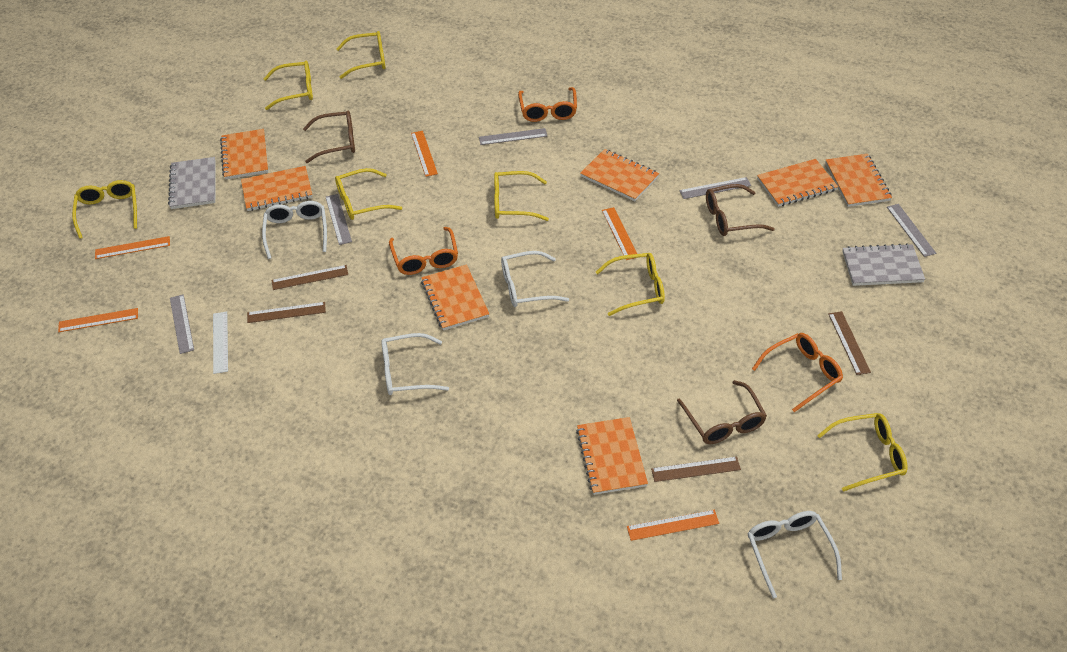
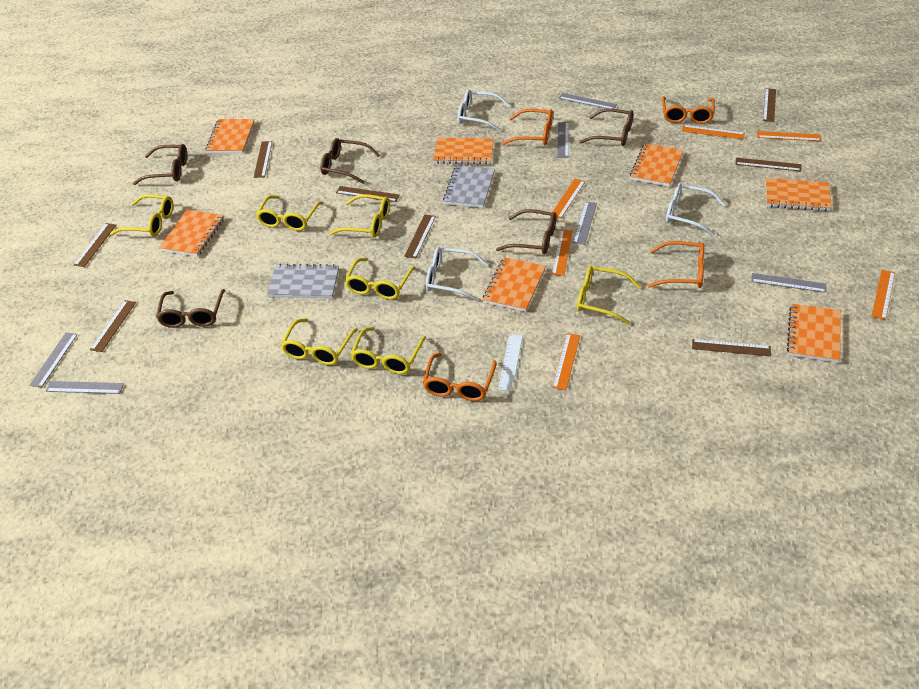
brown glasses: [303,111,355,163] [677,380,767,444] [706,184,775,236] = 3 -> [133,144,187,185] [156,289,225,328] [320,138,380,184] [496,209,557,254] [579,109,633,146] = 5
brown ruler: [247,302,326,323] [271,265,348,290] [651,456,741,482] [829,311,871,375] = 4 -> [74,223,116,267] [90,300,136,352] [254,141,272,178] [336,186,400,202] [404,214,436,259] [692,339,771,356] [735,158,801,171] [763,88,776,122] = 8
grey ruler: [170,294,194,354] [326,194,352,245] [479,128,547,145] [679,177,751,199] [887,204,936,257] = 5 -> [29,332,78,388] [46,381,124,394] [557,122,569,158] [559,93,617,109] [573,201,597,245] [751,273,827,293] = 6
orange glasses: [389,227,458,275] [518,87,577,122] [752,333,843,412] = 3 -> [423,353,497,401] [502,109,553,145] [647,241,704,288] [662,96,715,124] = 4
orange ruler: [58,308,138,332] [95,236,170,259] [411,131,438,177] [602,207,637,260] [627,510,719,541] = 5 -> [552,179,585,219] [552,230,572,276] [552,333,580,390] [682,125,745,139] [757,131,821,141] [871,270,895,320] = 6
white glasses: [262,201,327,259] [382,333,449,395] [501,251,569,307] [747,511,842,598] = 4 -> [426,247,488,301] [458,89,510,131] [666,183,725,236] = 3

